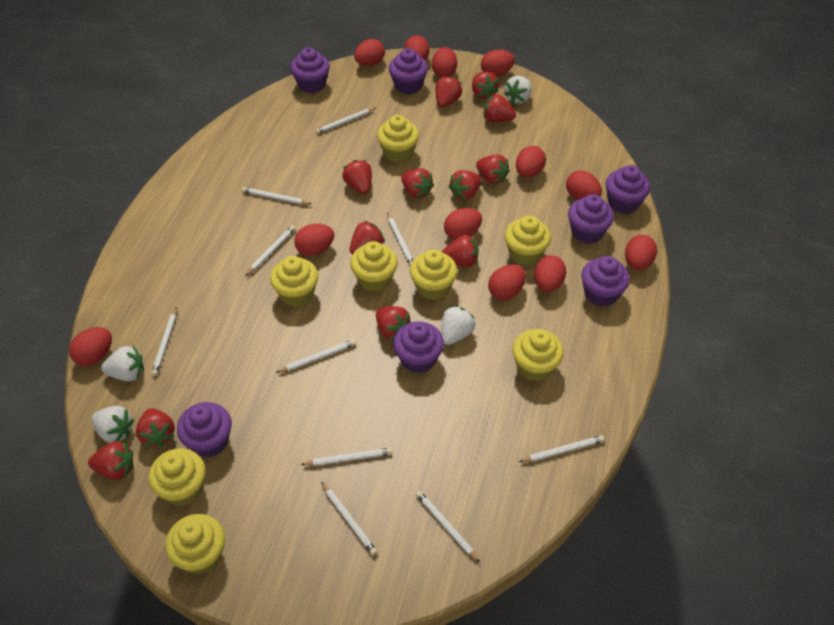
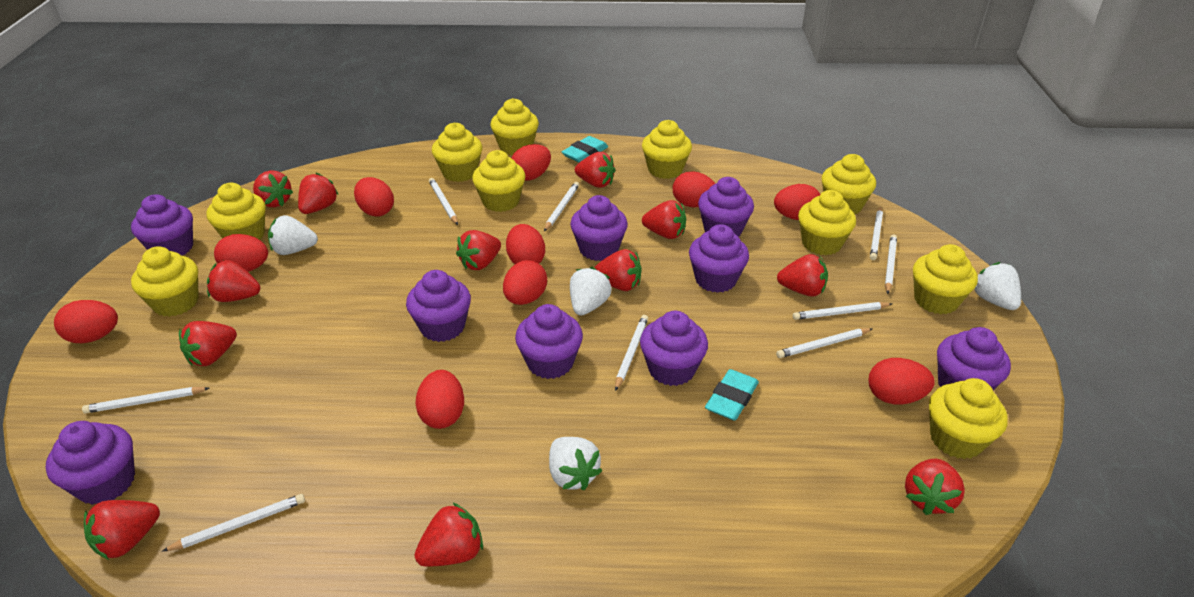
purple cupcake: [177,402,232,458] [290,47,330,93] [389,48,428,94] [393,321,444,374] [568,194,614,244] [581,256,630,307] [605,165,650,214] = 7 -> [46,421,135,505] [131,194,193,256] [406,270,471,342] [515,304,583,379] [570,195,628,261] [640,311,708,386] [689,224,749,293] [698,177,754,237] [937,327,1011,391] = 9
red egg: [69,327,112,366] [294,224,334,256] [354,39,385,66] [404,35,430,60] [432,47,457,77] [444,208,482,240] [481,50,515,77] [488,264,526,300] [516,146,546,178] [534,255,566,292] [566,170,602,200] [625,235,657,270] = 12 -> [54,300,118,343] [214,234,268,272] [354,177,394,216] [415,370,464,429] [503,260,547,305] [506,224,545,264] [512,144,551,181] [673,171,716,207] [774,184,820,220] [869,358,935,405] = 10
turquoise eraser: none = 0 -> [562,136,608,162] [705,369,759,421] = 2
white pencil: [151,307,177,376] [242,187,311,205] [245,225,296,276] [276,340,356,373] [301,448,393,466] [315,108,375,134] [321,482,377,555] [387,213,413,266] [416,491,480,563] [519,435,605,462] = 10 -> [82,387,209,413] [162,494,305,551] [429,178,458,225] [544,182,579,231] [615,315,648,391] [776,328,872,358] [793,302,892,320] [870,206,883,260] [885,235,897,294] = 9
yellow cupcake: [149,448,206,506] [165,514,225,574] [270,256,318,307] [350,241,398,292] [377,115,419,162] [410,249,457,300] [504,215,551,266] [512,329,564,381] = 8 -> [131,246,199,317] [206,183,266,240] [432,123,482,182] [472,150,526,212] [491,98,539,155] [642,120,692,179] [798,190,856,255] [822,154,876,214] [913,244,978,314] [929,378,1008,459] = 10

